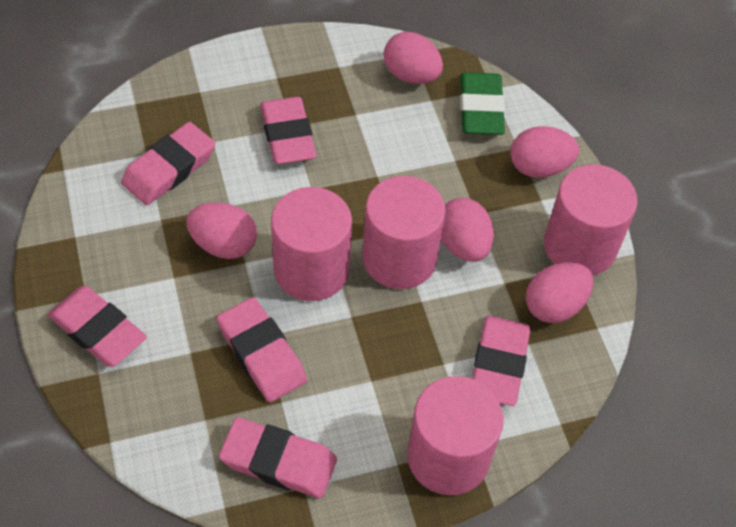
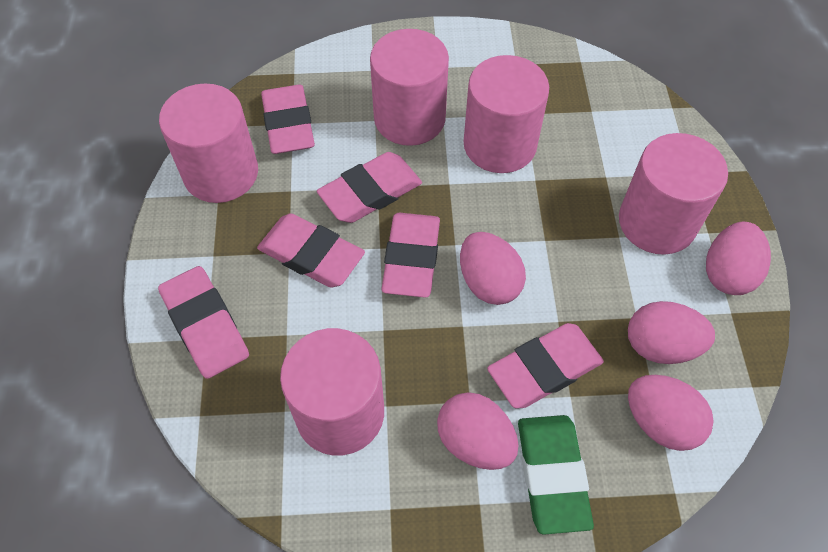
pink cylinder: [271,187,352,301] [362,176,446,289] [407,376,504,495] [544,164,638,276] = 4 -> [159,83,258,203] [280,328,384,455] [370,29,449,146] [464,55,549,173] [619,133,728,255] = 5

